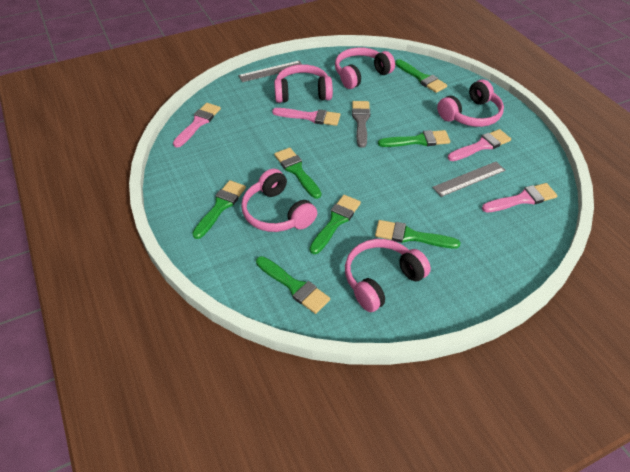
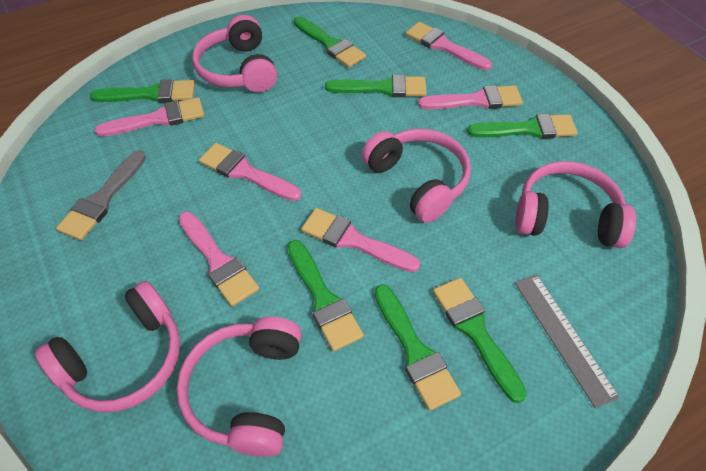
grey ruler: [238,61,302,82] [432,162,506,197] = 2 -> [515,274,620,409] = 1
pink brush: [173,103,221,148] [272,108,340,126] [448,129,511,161] [482,183,557,213] = 4 -> [95,97,204,137] [179,212,260,307] [199,143,301,201] [301,208,420,272] [406,22,492,71] [418,85,523,109] = 6

